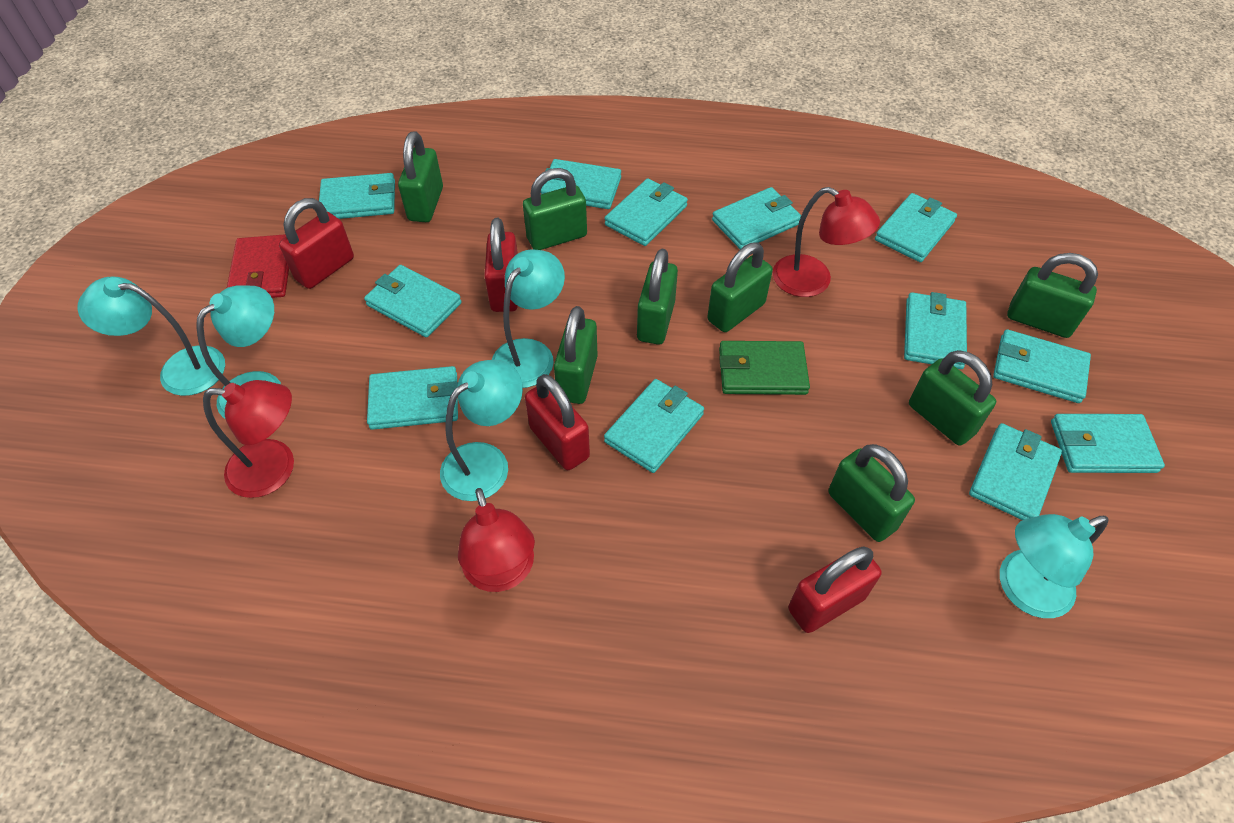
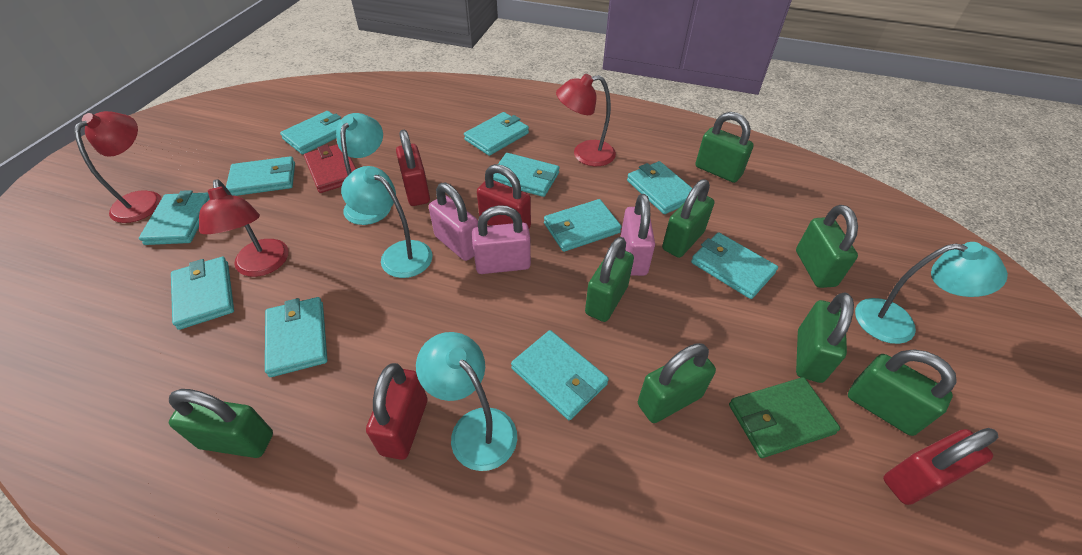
pink padlock: none = 0 -> [429,182,478,261] [472,205,531,274] [621,194,655,276] = 3
turquoise lamp: [77,276,225,396] [196,285,281,418] [440,360,523,501] [492,249,565,388] [1000,514,1109,618] = 5 -> [336,113,391,225] [341,166,433,278] [416,332,517,471] [855,242,1008,344] = 4
turquoise wallet: [319,173,395,219] [364,265,462,337] [367,366,458,430] [541,159,621,209] [604,379,704,473] [605,178,688,246] [712,187,801,249] [875,193,957,262] [904,292,967,369] [969,423,1062,520] [993,329,1091,403] [1051,414,1165,473] = 12 -> [139,190,210,245] [171,257,234,330] [226,156,295,196] [265,297,327,377] [280,111,341,155] [464,112,529,156] [493,153,559,197] [511,330,609,420] [544,199,622,252] [627,161,692,214] [691,232,778,299] = 11

